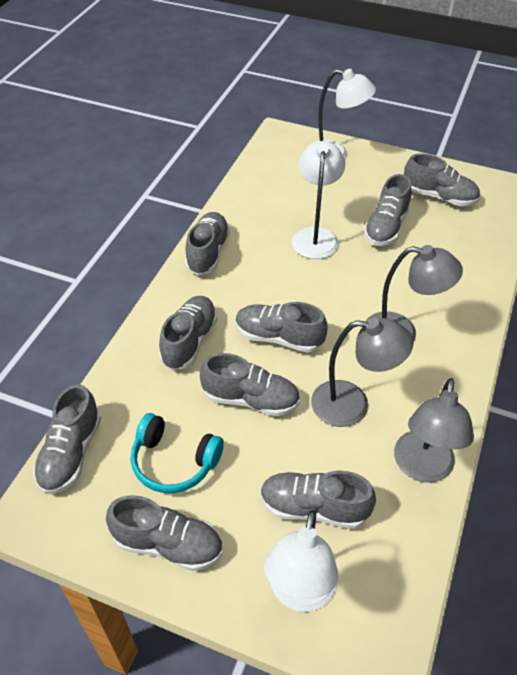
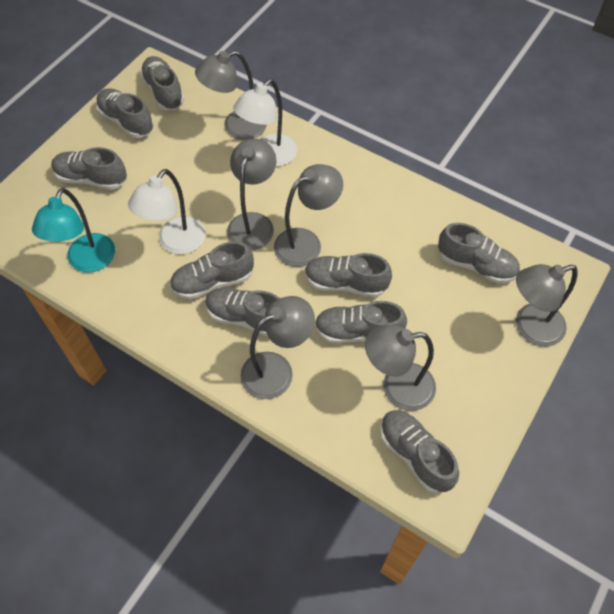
grey lamp: [311,318,413,427] [365,245,463,342] [394,378,474,483] = 3 -> [195,51,267,140] [227,139,277,250] [240,296,315,399] [274,164,343,267] [365,325,436,411] [516,264,578,347] = 6
turquoise headphones: [131,413,224,493] = 1 -> none = 0
turquoise lamp: none = 0 -> [32,188,115,273] = 1
white lamp: [264,510,338,612] [292,141,345,259] [308,69,376,159] = 3 -> [128,169,206,254] [233,79,297,167] = 2

